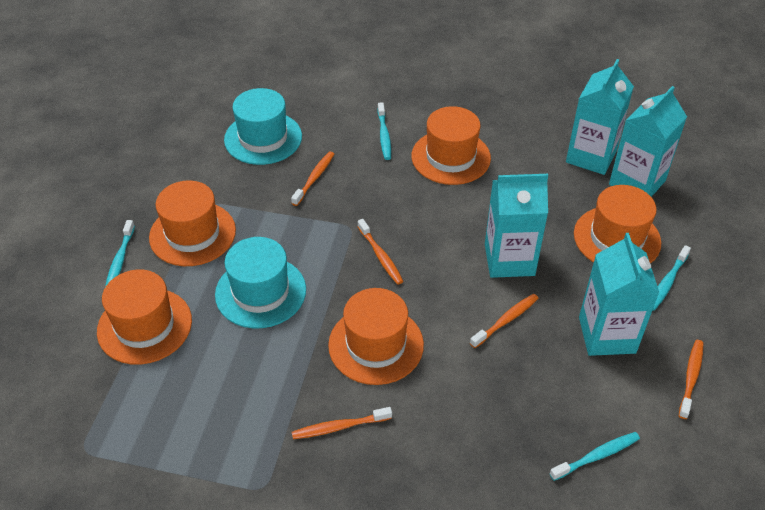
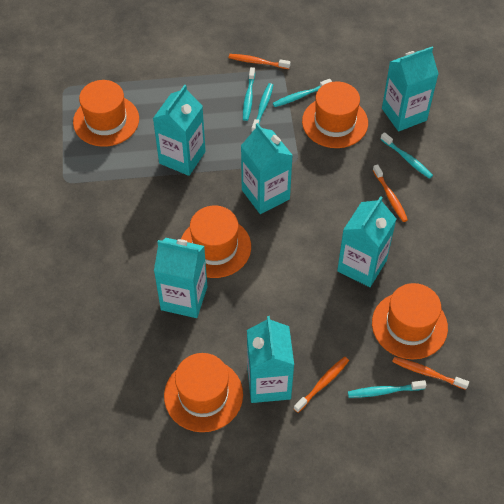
orange toothbrush: [291,151,334,206] [292,407,392,439] [357,219,404,285] [470,294,539,348] [679,340,703,419] = 5 -> [229,54,291,69] [293,357,349,413] [373,164,408,222] [392,357,469,390] = 4
turquoise carton: [485,174,548,278] [566,59,634,175] [579,233,659,356] [609,86,687,197] = 4 -> [153,85,205,176] [154,238,207,318] [241,123,293,214] [247,316,294,403] [337,196,396,287] [382,47,438,131] = 6
turquoise hat: [215,237,306,328] [224,88,302,165] = 2 -> none = 0
turquoise toothbrush: [105,220,135,287] [378,102,391,160] [549,432,640,481] [653,245,691,311] = 4 -> [243,67,255,121] [251,83,273,132] [273,79,332,107] [348,380,427,398] [381,132,433,179] = 5

